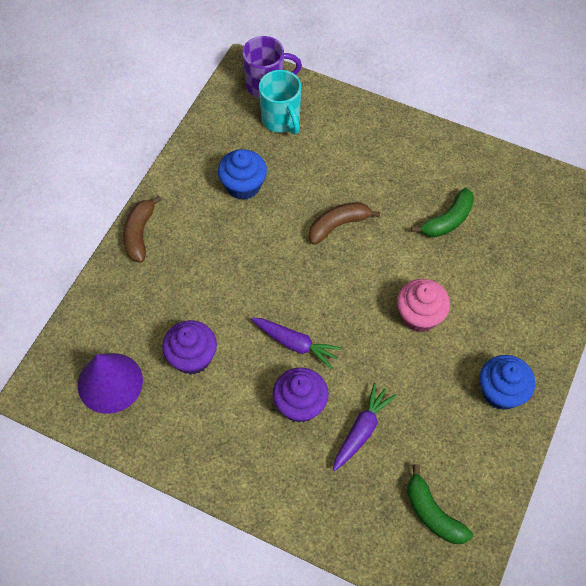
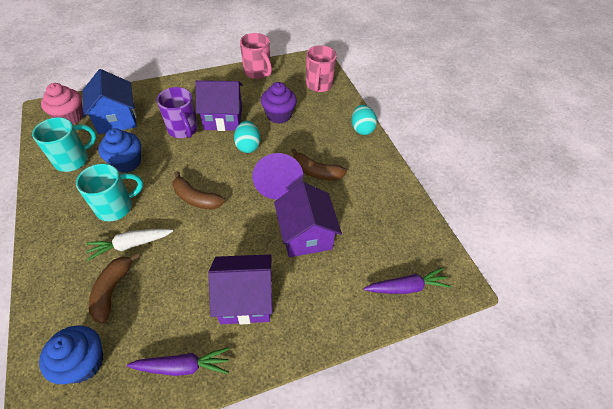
blue house: none = 0 -> [83,69,137,134] = 1
brown banana: [123,195,162,263] [309,202,380,245] = 2 -> [89,253,140,324] [173,171,225,210] [291,148,347,180] = 3
green banana: [407,464,473,544] [411,188,474,237] = 2 -> none = 0
pink mug: none = 0 -> [240,33,272,79] [306,45,337,92] = 2
purple cupcake: [162,320,217,374] [273,367,329,423] = 2 -> [261,82,297,124] = 1
purple house: none = 0 -> [195,80,243,131] [208,254,273,325] [274,182,342,257] = 3
turquoise egg: none = 0 -> [234,121,260,153] [352,105,377,135] = 2
turquoise mug: [259,70,301,134] = 1 -> [32,117,96,172] [76,164,143,221] = 2
white carrot: none = 0 -> [86,229,173,261] = 1

